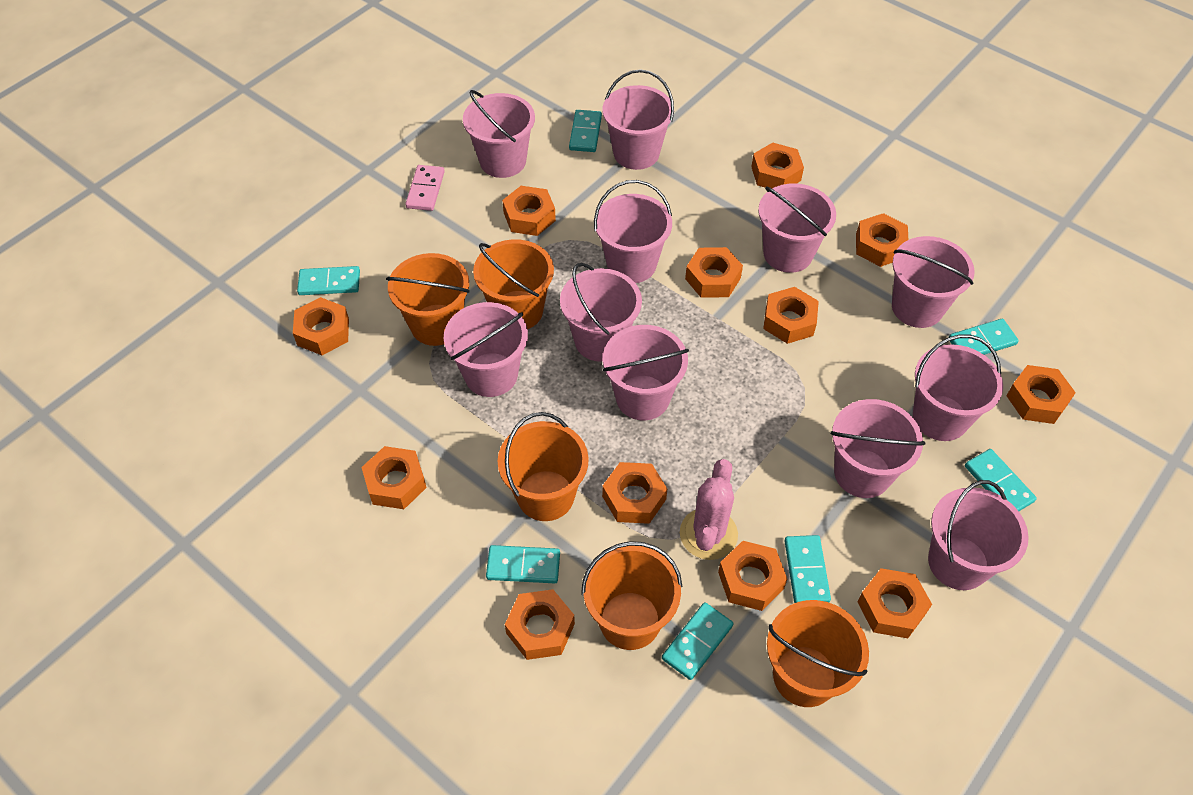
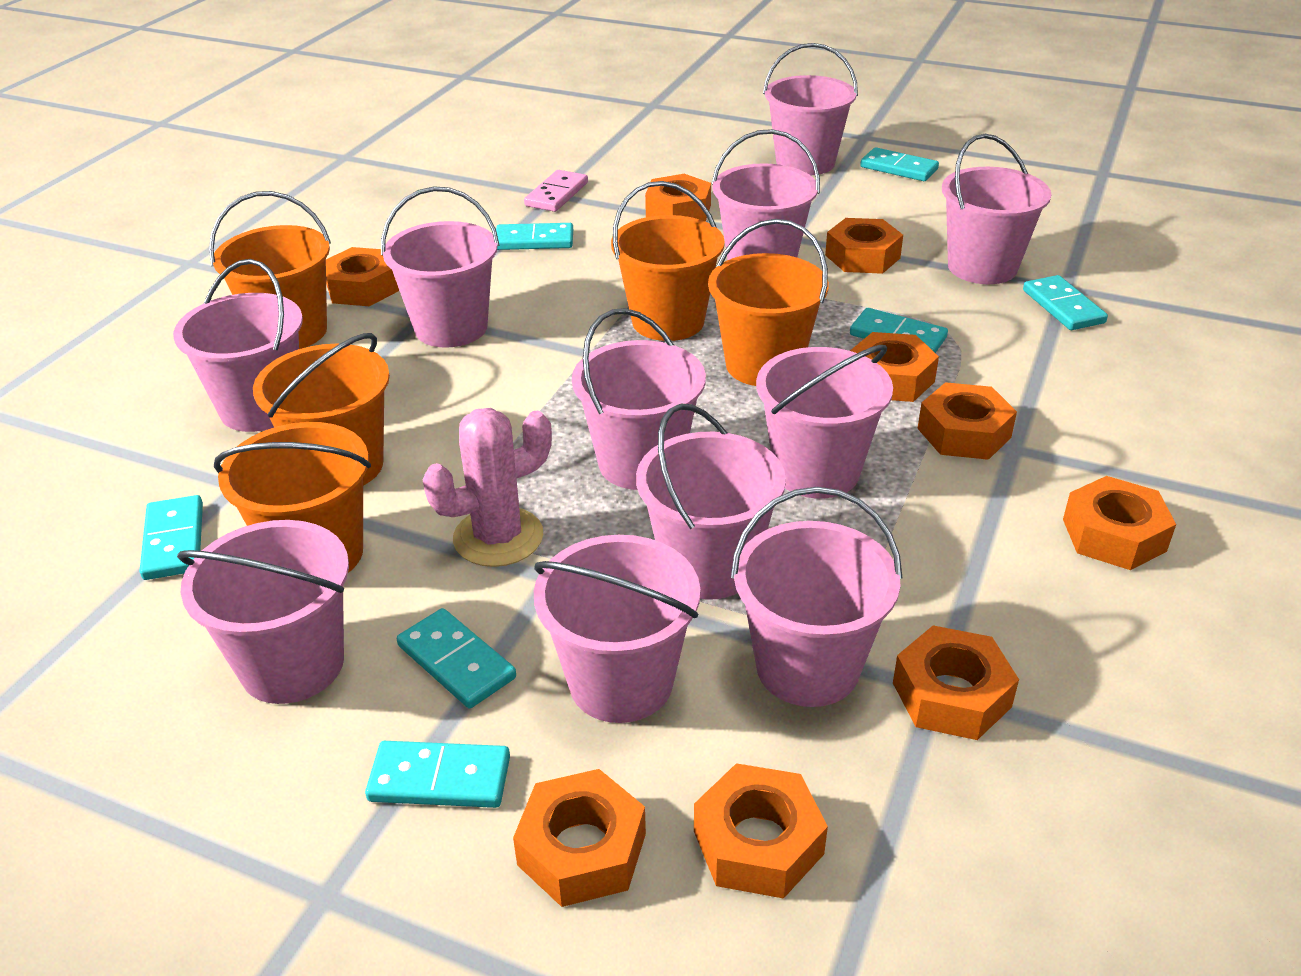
orange nut: [293,297,349,355] [361,446,427,509] [502,186,556,236] [505,589,575,660] [602,462,667,524] [685,247,743,298] [718,541,787,611] [751,143,804,188] [763,287,819,344] [856,213,908,267] [858,568,932,638] [1007,365,1076,424] = 12 -> [326,247,399,306] [513,769,646,907] [645,174,711,221] [694,763,828,899] [825,218,903,274] [850,332,939,402] [893,625,1019,740] [917,382,1017,460] [1063,476,1176,570] = 9

